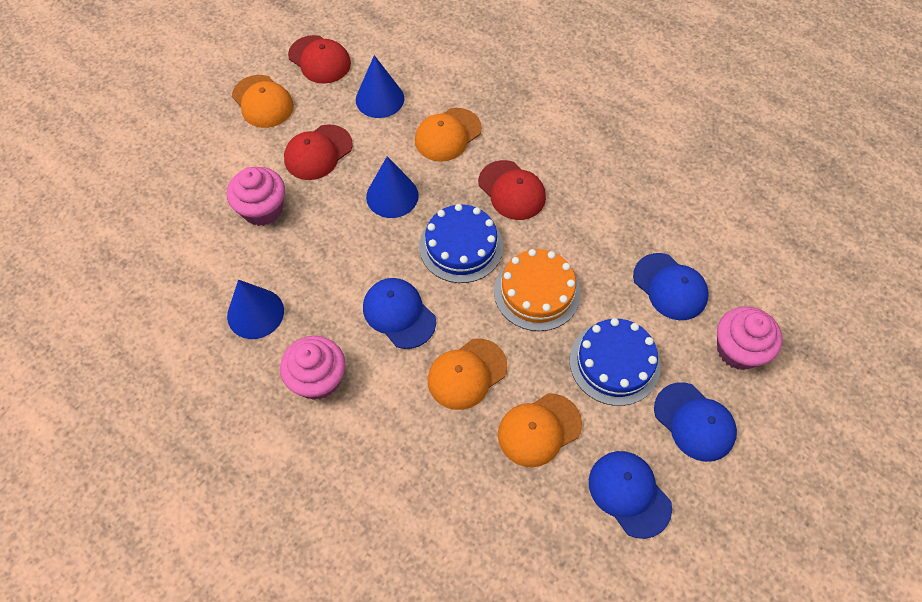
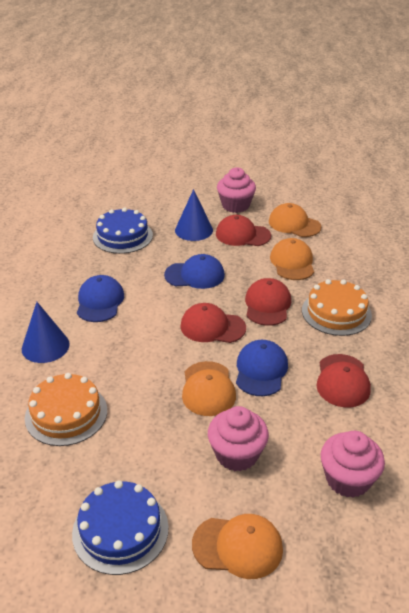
blue cap: [363,278,436,349] [589,451,672,539] [633,253,709,320] [654,382,737,462] = 4 -> [77,275,124,322] [164,254,225,289] [236,340,288,396] = 3
blue cone: [227,280,284,339] [356,55,404,118] [366,156,419,218] = 3 -> [22,302,70,363] [175,189,213,241] = 2
orange cake: [494,249,581,331] = 1 -> [25,373,107,446] [302,279,372,336] = 2
red cap: [284,124,353,180] [288,35,351,84] [478,160,546,220] = 3 -> [180,303,246,343] [216,215,271,246] [245,278,291,326] [316,354,371,408] = 4

